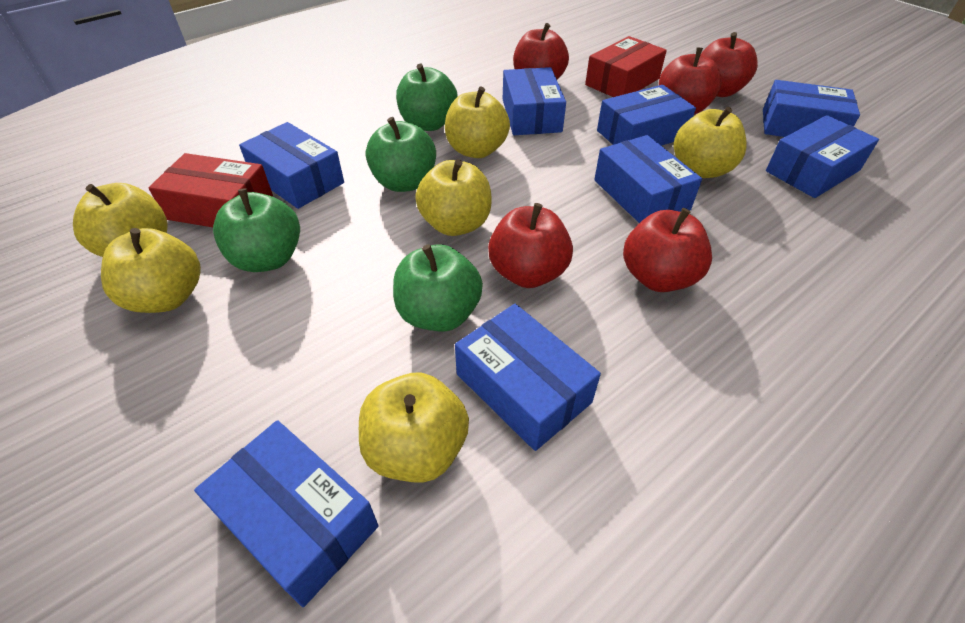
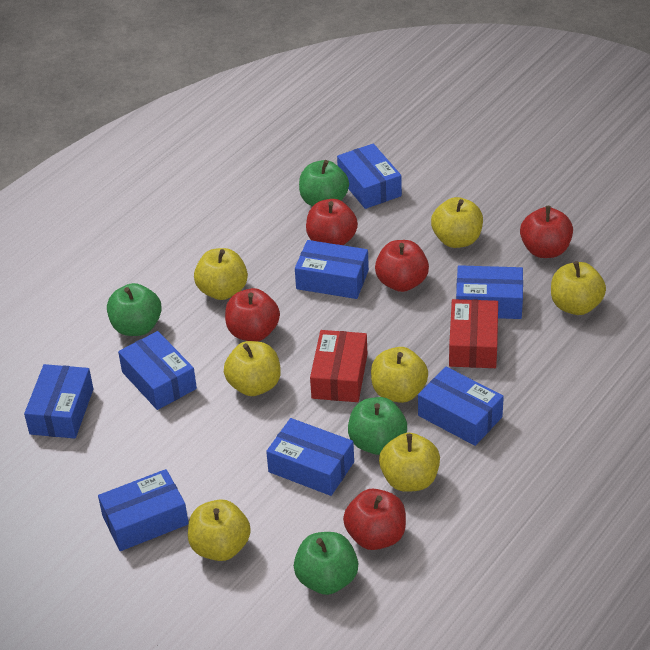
yellow apple: [73,183,167,257] [101,228,201,313] [359,373,469,483] [415,159,492,236] [445,87,510,158] [674,107,747,178] = 6 -> [188,499,251,561] [194,248,248,300] [224,341,281,396] [371,347,428,403] [379,433,440,492] [431,197,483,248] [551,261,606,315] = 7

